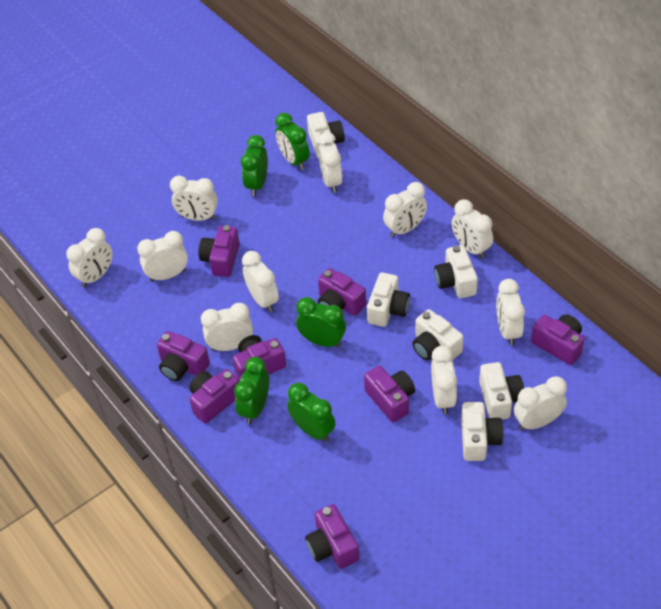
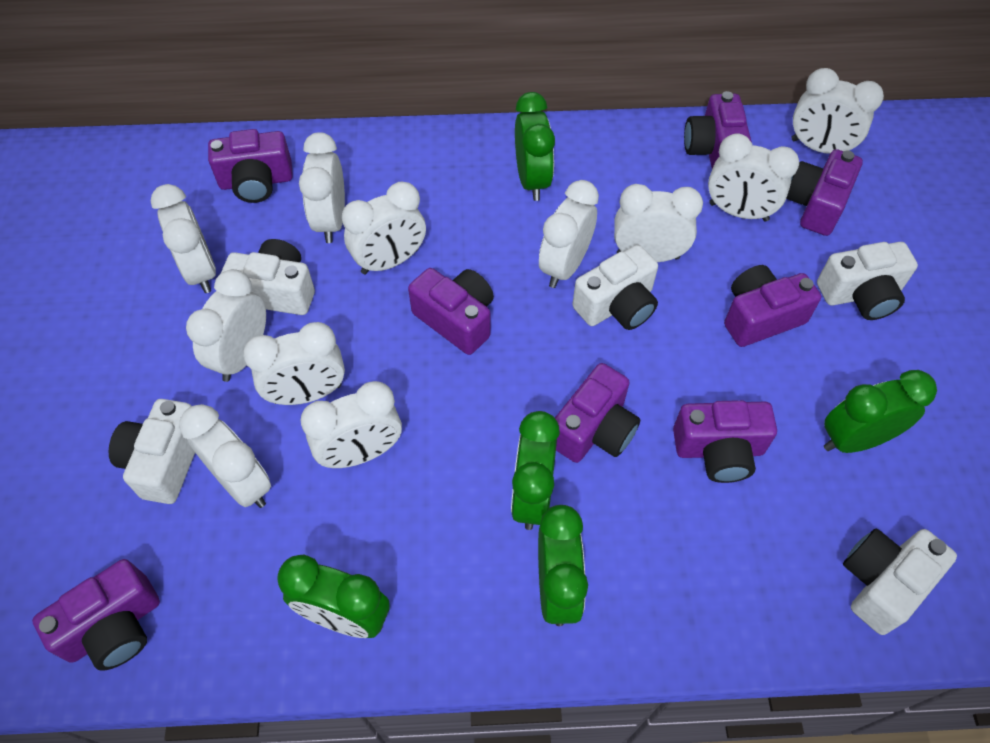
white camera: [307,112,345,159] [367,272,410,327] [412,309,463,360] [434,245,478,298] [461,402,503,461] [479,362,524,419] = 6 -> [109,399,195,504] [221,239,315,315] [572,245,658,330] [817,242,918,320] [843,529,957,635] = 5

